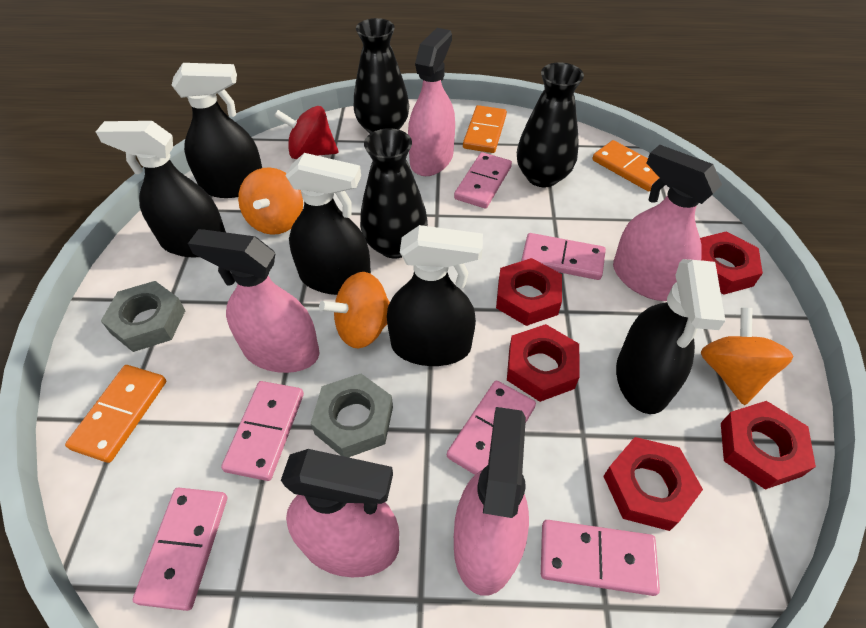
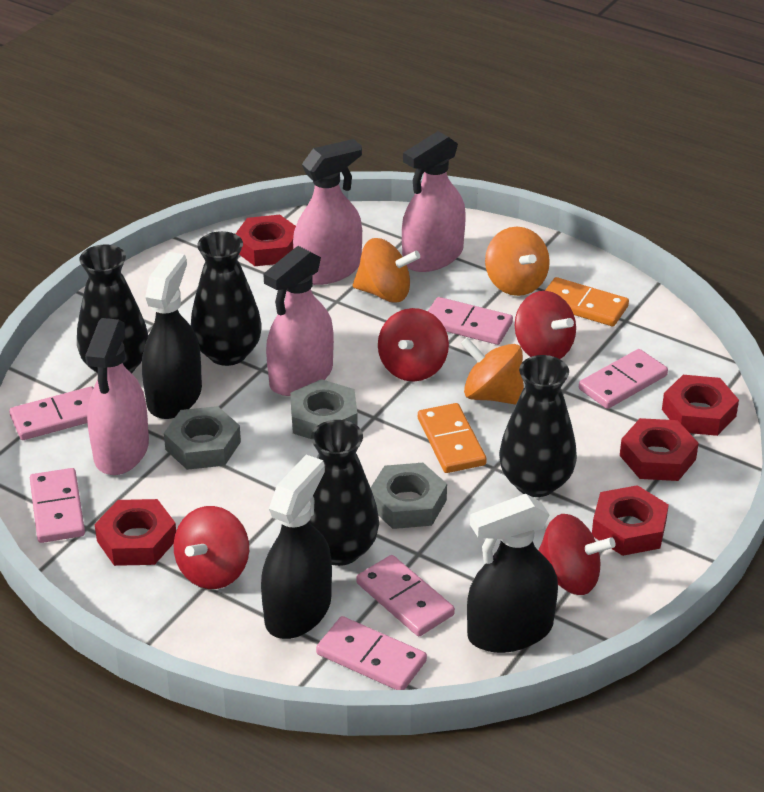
black spray bottle: [96,121,226,257] [171,63,262,198] [285,153,371,295] [387,225,483,366] [616,259,726,414] = 5 -> [142,252,202,419] [261,455,332,639] [467,494,558,653] = 3
black vase: [354,18,409,134] [360,128,428,259] [517,62,584,187] = 3 -> [77,244,149,374] [191,231,262,366] [309,420,379,566] [499,355,577,497] = 4
grey nut: [101,281,186,352] [311,374,393,457] = 2 -> [164,406,241,470] [290,379,358,439] [371,463,447,529] = 3
orange domino: [65,365,166,463] [463,105,507,153] [592,140,659,192] = 3 -> [418,403,487,473] [545,277,629,326] = 2
pink spray bottle: [188,229,320,373] [281,449,399,577] [408,28,455,176] [454,407,529,596] [613,145,722,301] = 5 -> [85,318,149,475] [263,246,334,396] [293,139,362,285] [402,131,466,272] = 4
red spinning top: [274,106,338,159] = 1 -> [174,506,249,589] [378,308,449,382] [515,291,576,359] [538,514,616,595] = 4

